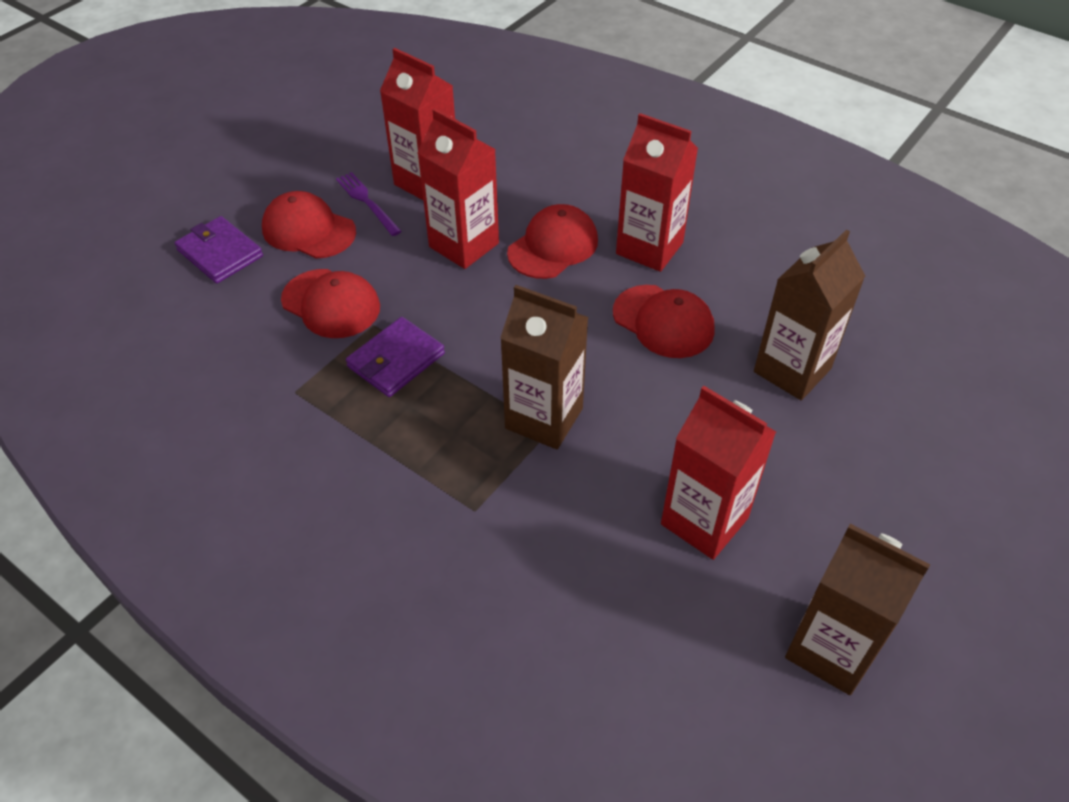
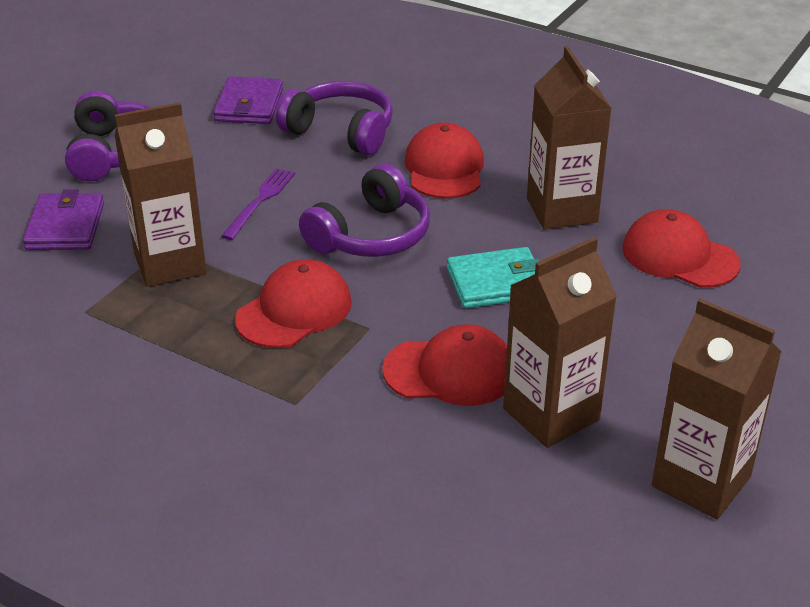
brown carton: [500,285,589,449] [754,230,865,400] [785,524,930,695] = 3 -> [115,103,206,287] [503,237,617,448] [527,46,612,230] [652,299,782,519] = 4
purple headphones: none = 0 -> [65,90,152,181] [276,81,393,155] [299,164,430,257] = 3
red carton: [380,48,455,200] [417,108,499,269] [616,113,698,272] [661,386,776,560] = 4 -> none = 0
turquoise wallet: none = 0 -> [447,247,540,308] = 1

